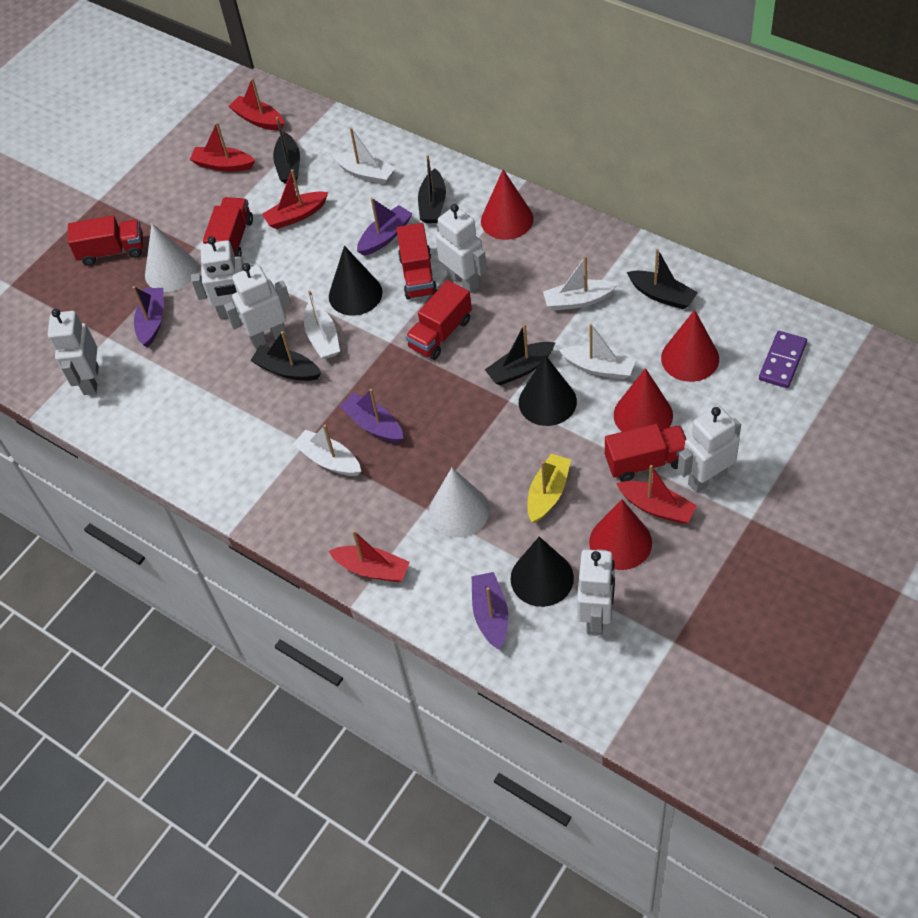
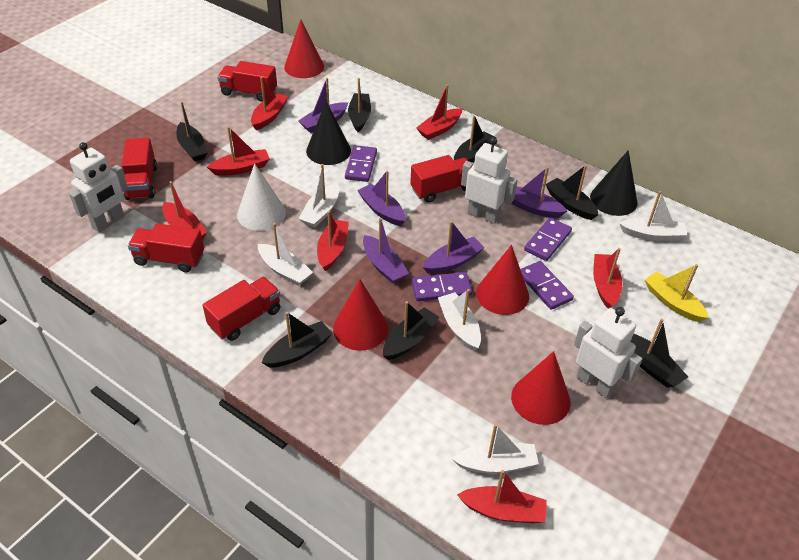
black boat: [250,331,321,381] [273,117,300,184] [418,155,446,223] [485,324,555,386] [627,249,698,309] = 5 -> [176,101,208,162] [262,312,333,368] [348,78,371,132] [383,301,440,360] [454,115,496,163] [546,165,599,220] [630,318,688,388] = 7
black cone: [329,246,383,316] [510,537,574,607] [519,355,577,426] = 3 -> [306,101,351,165] [590,150,638,216] = 2
purple boat: [132,286,164,347] [340,389,403,443] [357,198,413,256] [472,572,508,650] = 4 -> [298,78,348,133] [357,171,405,226] [363,218,409,284] [423,221,485,274] [511,167,567,218] = 5
purple domino: [759,331,807,388] = 1 -> [345,145,377,182] [412,272,472,302] [520,261,574,310] [524,218,572,261] = 4
red boat: [189,122,255,172] [229,78,284,130] [262,169,328,229] [329,530,410,582] [616,465,697,524] = 5 -> [162,181,207,239] [207,126,270,176] [251,77,288,130] [317,211,349,271] [416,84,462,140] [457,470,547,523] [593,248,622,309] = 7
white cone: [145,223,197,292] [429,468,490,538] = 2 -> [237,163,286,231] = 1
white robot: [48,309,99,395] [191,236,253,318] [224,263,291,348] [435,204,487,293] [577,549,615,635] [678,406,741,493] = 6 -> [69,142,128,233] [461,137,517,224] [574,307,643,398] = 3

